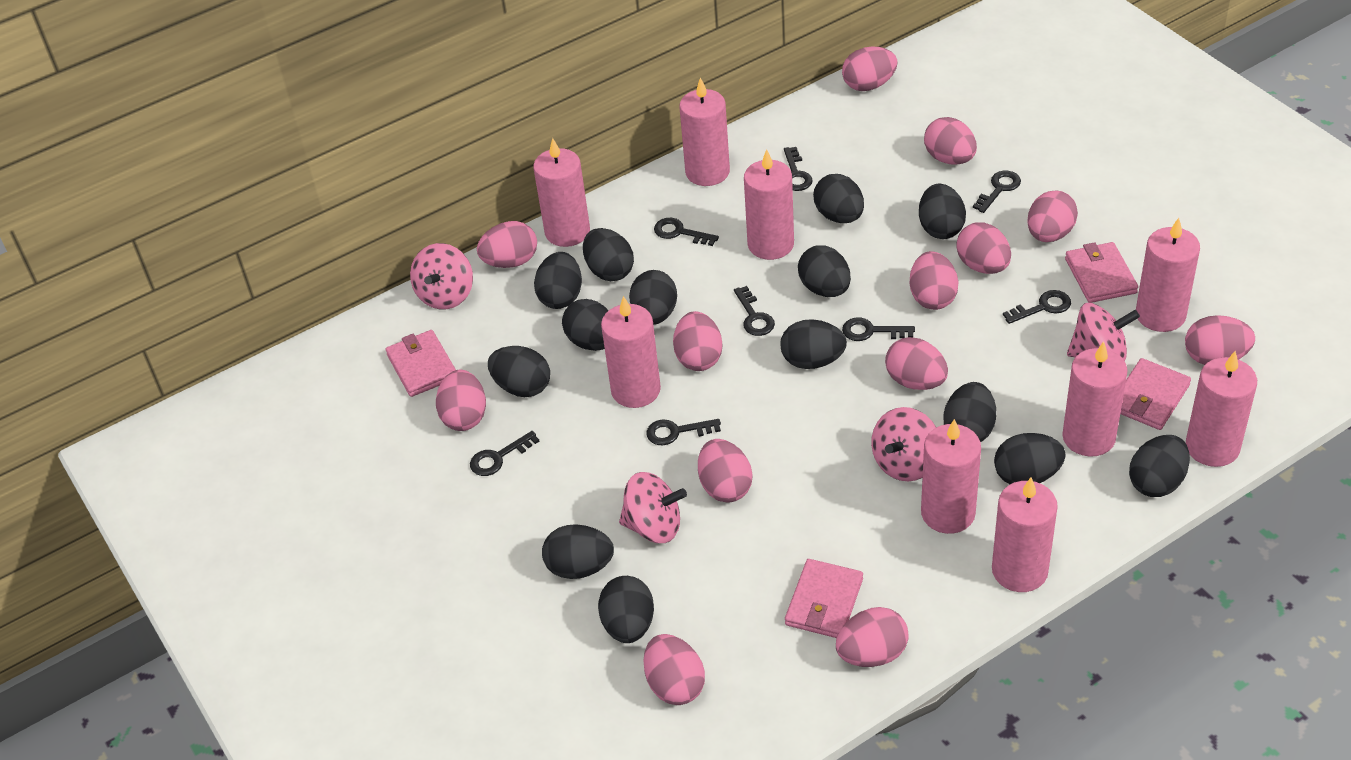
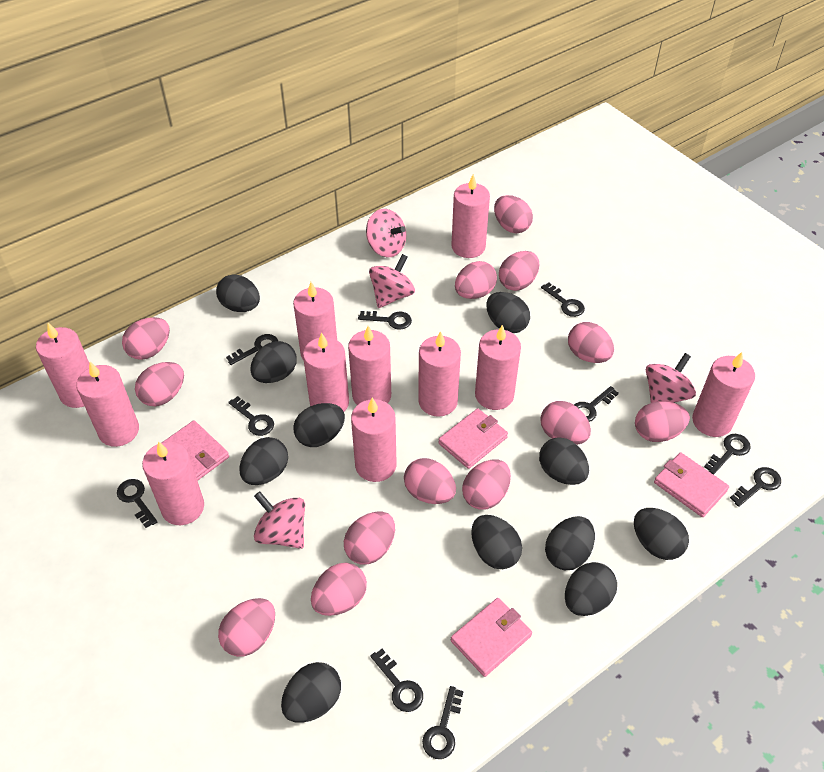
black egg: [488,346,550,397] [534,252,582,309] [542,524,614,579] [562,299,609,351] [583,228,634,281] [598,576,654,643] [629,270,677,325] [781,319,847,369] [798,245,851,297] [813,174,864,223] [919,184,966,239] [944,382,996,442] [994,433,1066,484] [1129,435,1190,497] = 14 -> [216,274,260,312] [239,437,288,485] [250,341,297,383] [281,662,341,723] [293,403,345,447] [471,515,522,569] [486,292,530,333] [539,437,589,485] [545,516,595,570] [565,562,617,616] [634,508,689,560] = 11
black key: [470,431,539,476] [646,419,721,445] [654,218,719,246] [734,286,775,336] [784,147,812,191] [842,318,915,341] [973,171,1021,213] [1003,290,1071,324] = 8 -> [117,479,157,528] [226,334,278,365] [228,396,274,436] [358,311,412,330] [370,649,423,712] [422,686,464,759] [541,282,585,317] [574,386,619,422] [704,434,751,475] [730,467,781,507] = 10
pink candle: [533,138,590,247] [601,296,661,408] [679,78,730,186] [744,149,794,260] [921,419,981,534] [992,477,1058,592] [1062,341,1127,457] [1136,218,1200,332] [1186,351,1257,467] = 9 -> [36,323,90,408] [76,362,139,447] [142,441,204,525] [293,282,337,359] [303,332,349,412] [348,326,391,405] [351,398,397,482] [418,331,461,417] [452,174,490,258] [475,325,521,410] [692,352,755,437] = 11

